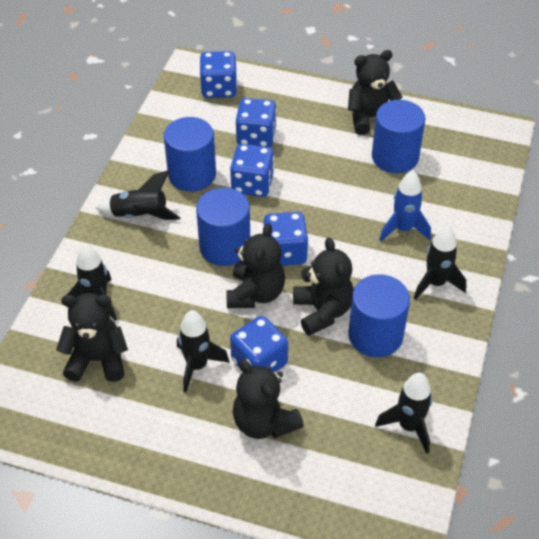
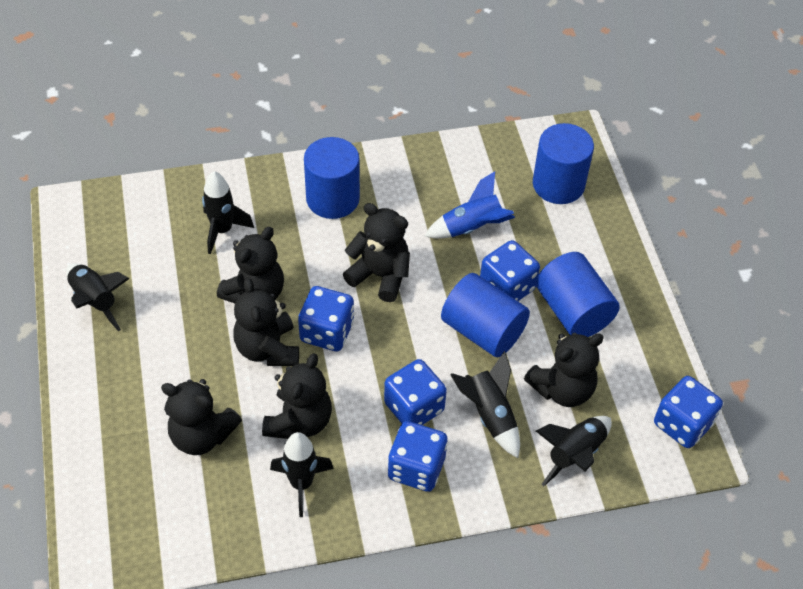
black teddy bear: [56,293,128,382] [226,223,285,308] [233,359,304,439] [293,237,354,336] [348,50,403,135] = 5 -> [161,379,242,455] [217,227,284,303] [233,278,299,366] [262,353,332,439] [343,203,410,302] [524,333,604,407] = 6

